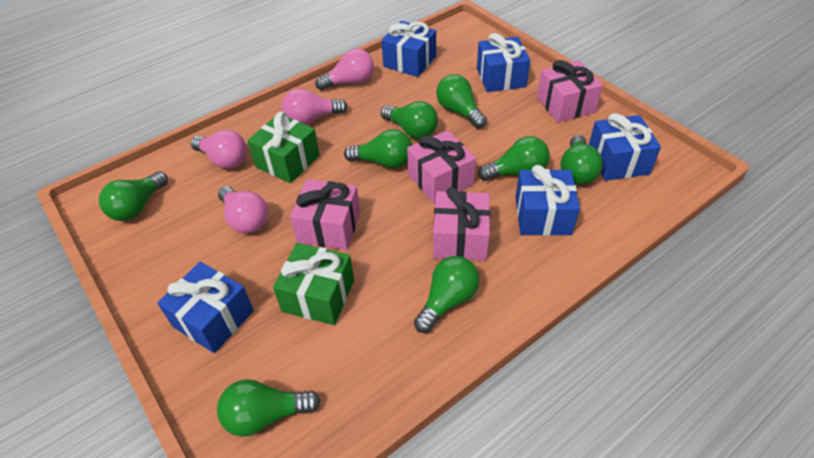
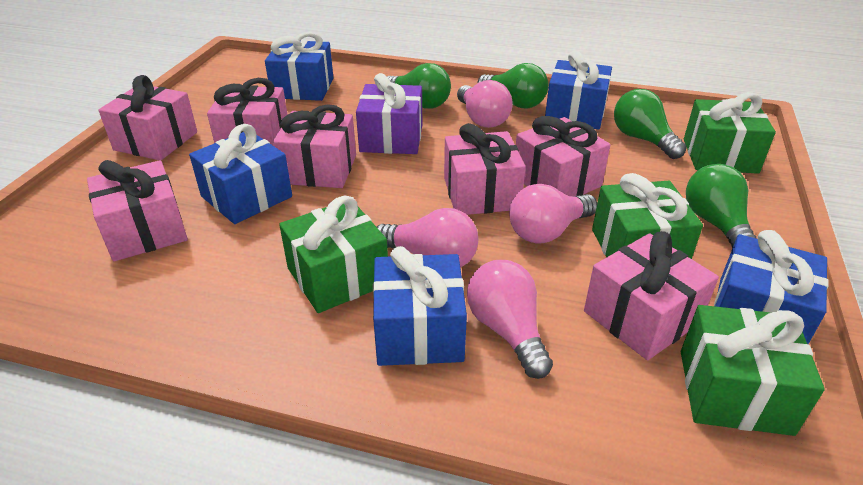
green gift: [247,112,320,183] [273,243,354,325] = 2 -> [279,195,388,313] [592,173,703,259] [681,305,825,436] [684,92,776,174] = 4
green light bulb: [99,171,168,221] [217,379,321,437] [344,129,412,168] [381,101,438,139] [414,256,479,333] [436,74,487,128] [478,136,550,181] [560,135,603,185] = 8 -> [387,63,451,109] [477,63,549,108] [614,89,687,159] [686,164,757,248] = 4
pink gift: [290,179,360,250] [407,130,476,204] [433,187,490,261] [537,60,603,123] = 4 -> [87,160,188,261] [98,75,197,160] [207,78,287,145] [273,104,356,188] [444,123,526,215] [516,116,611,196] [584,231,719,360] = 7
purple gift: none = 0 -> [356,73,422,154] = 1

